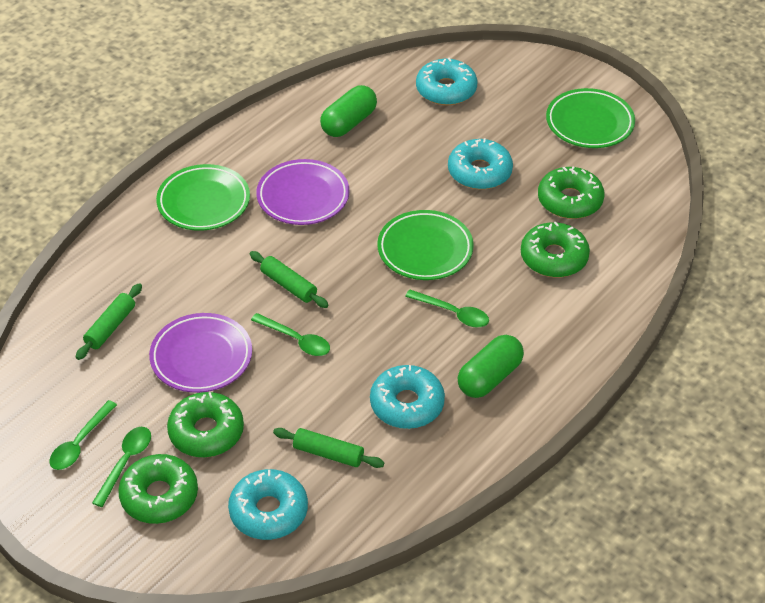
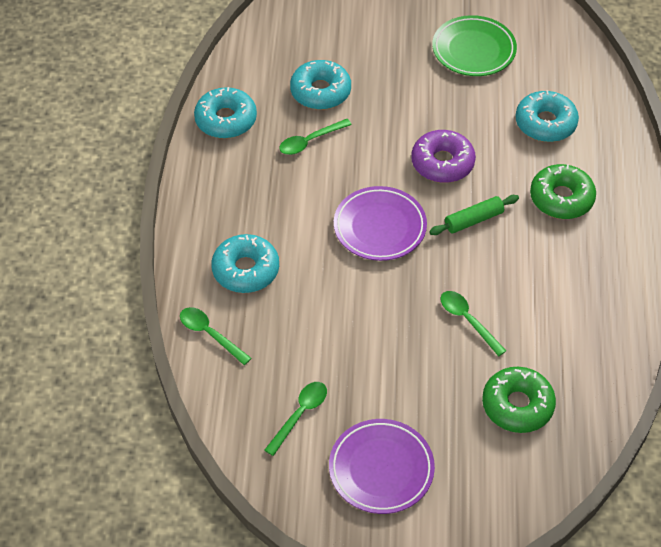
green capsule: [320,85,377,137] [457,335,524,398] = 2 -> none = 0
green donut: [118,454,198,524] [167,392,244,457] [521,222,590,277] [538,167,605,219] = 4 -> [482,367,556,433] [530,164,596,219] = 2
green plate: [156,164,250,231] [377,210,474,280] [546,88,635,148] = 3 -> [432,15,517,76] = 1
green rolling pin: [76,283,142,360] [250,251,329,308] [273,428,384,468] = 3 -> [429,195,519,235] = 1
purple donut: none = 0 -> [411,130,476,183] = 1

